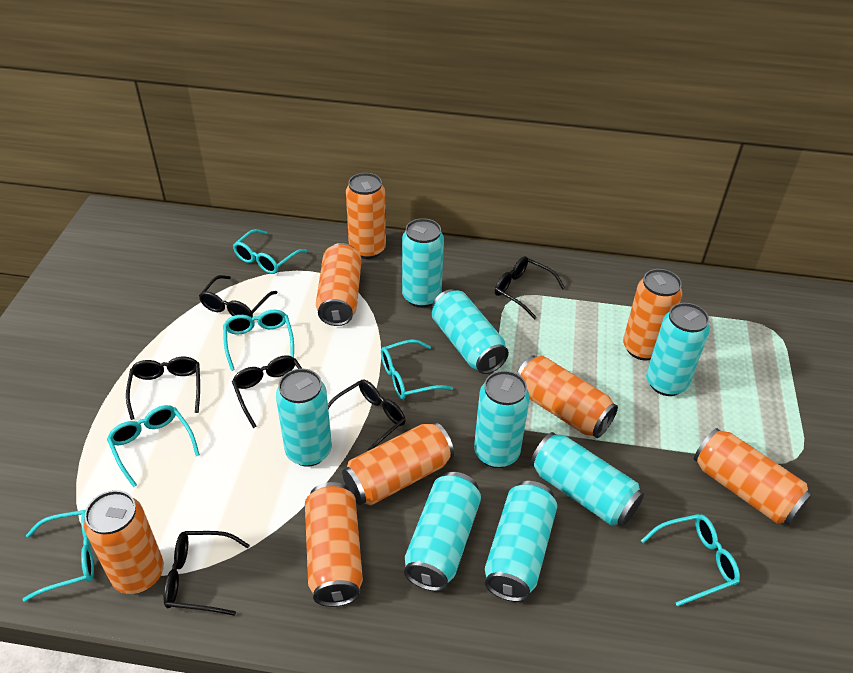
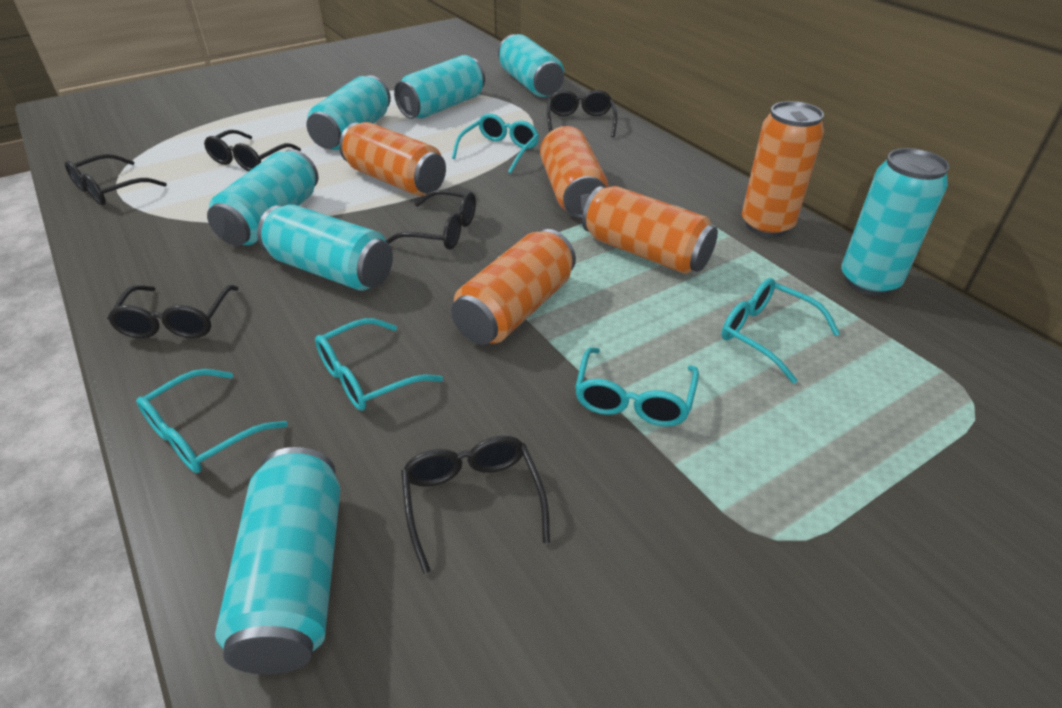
orange can: [84,490,164,594] [305,482,363,607] [316,243,362,326] [342,422,454,505] [346,173,386,259] [517,355,618,438] [623,269,682,360] [694,428,812,525] = 8 -> [339,122,446,196] [451,229,576,345] [540,126,609,218] [582,186,718,274] [742,101,824,237] = 5
turquoise can: [276,368,332,467] [402,218,444,308] [404,472,481,591] [432,289,509,374] [474,371,530,468] [485,481,557,602] [531,432,644,526] [646,303,710,396] = 8 -> [207,149,318,246] [215,447,341,675] [257,204,393,291] [306,75,391,150] [394,55,485,119] [498,34,564,97] [841,148,950,296] = 7
turquoise glasses: [22,510,94,602] [107,405,200,487] [223,310,294,371] [233,229,307,274] [381,339,453,400] [641,514,740,606] = 6 -> [136,369,288,473] [315,318,443,411] [452,113,539,174] [575,347,699,427] [721,278,840,384] = 5

